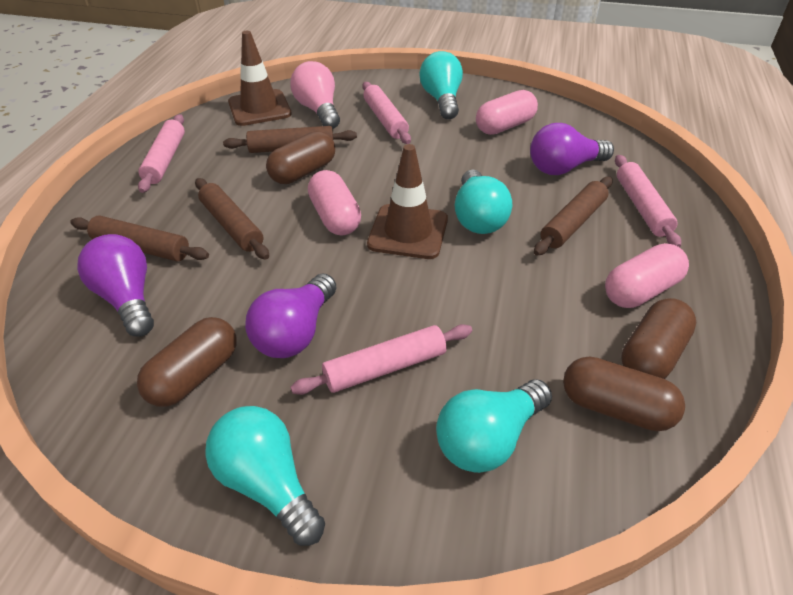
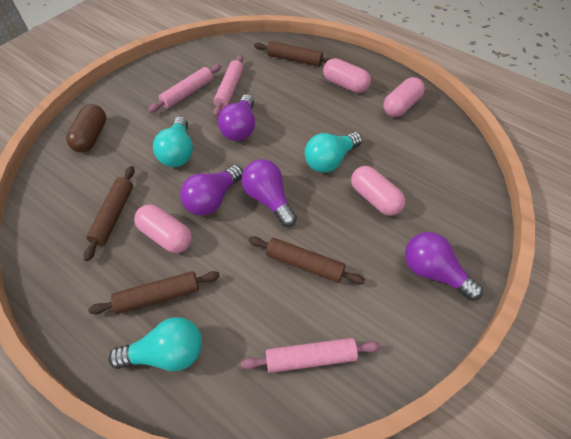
brown capsule: [137,317,237,407] [266,131,335,184] [563,356,685,431] [621,298,696,379] = 4 -> [66,104,106,152] = 1
brown traffic cone: [228,31,292,126] [367,144,448,259] = 2 -> none = 0
pink capsule: [308,170,361,236] [476,90,538,135] [605,243,689,308] = 3 -> [134,204,192,253] [323,58,371,93] [351,166,405,216] [383,77,425,117] = 4
pink light bulb: [290,61,340,129] = 1 -> none = 0
pink rolling pin: [138,114,185,193] [291,324,472,395] [362,82,411,144] [615,155,681,247] = 4 -> [148,64,222,113] [213,55,244,117] [241,338,381,373] = 3
purple light bulb: [77,234,154,337] [245,274,337,358] [530,123,614,175] = 3 -> [180,165,243,216] [218,94,255,141] [241,159,297,227] [405,232,483,301] = 4
turquoise light bulb: [205,406,325,546] [419,51,463,119] [436,379,552,473] [455,169,512,234] = 4 -> [109,317,202,371] [153,116,193,167] [305,132,362,173] = 3

